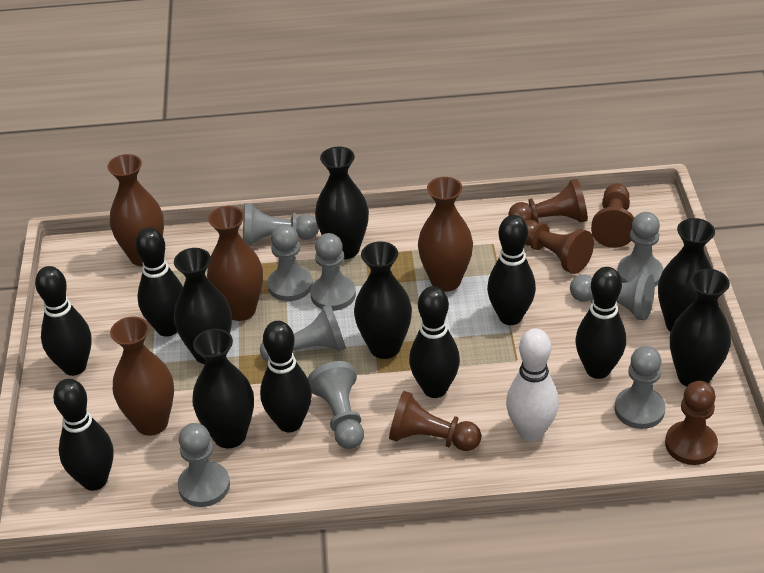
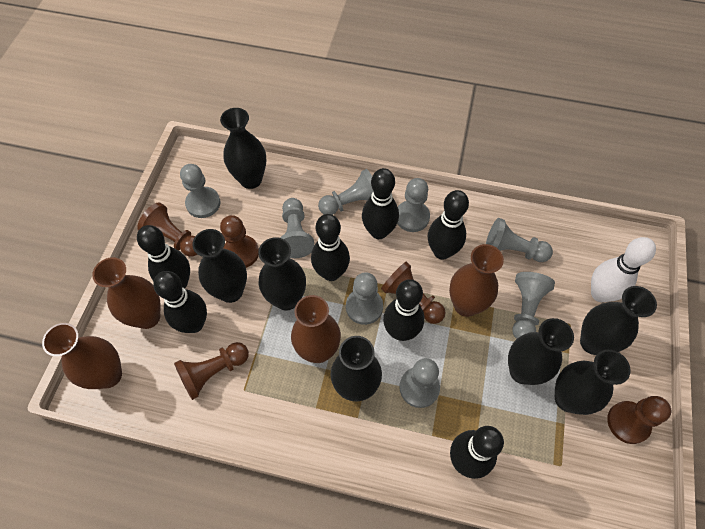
black vase: [174,248,232,364] [192,329,254,448] [315,146,369,259] [354,241,412,359] [658,218,715,332] [670,269,731,387] = 6 -> [192,229,247,303] [220,108,266,189] [258,237,306,311] [330,336,382,402] [508,318,574,385] [555,350,631,415] [580,286,657,355] = 7
grey pawn: [178,423,230,507] [243,203,319,246] [260,304,346,362] [267,224,313,301] [308,361,364,449] [310,233,356,311] [570,273,655,321] [615,346,665,429] [617,212,663,286] = 9 -> [180,164,220,218] [280,198,314,258] [318,169,373,215] [346,272,383,325] [397,178,430,232] [399,358,440,408] [486,218,553,262] [512,272,555,339] = 8

